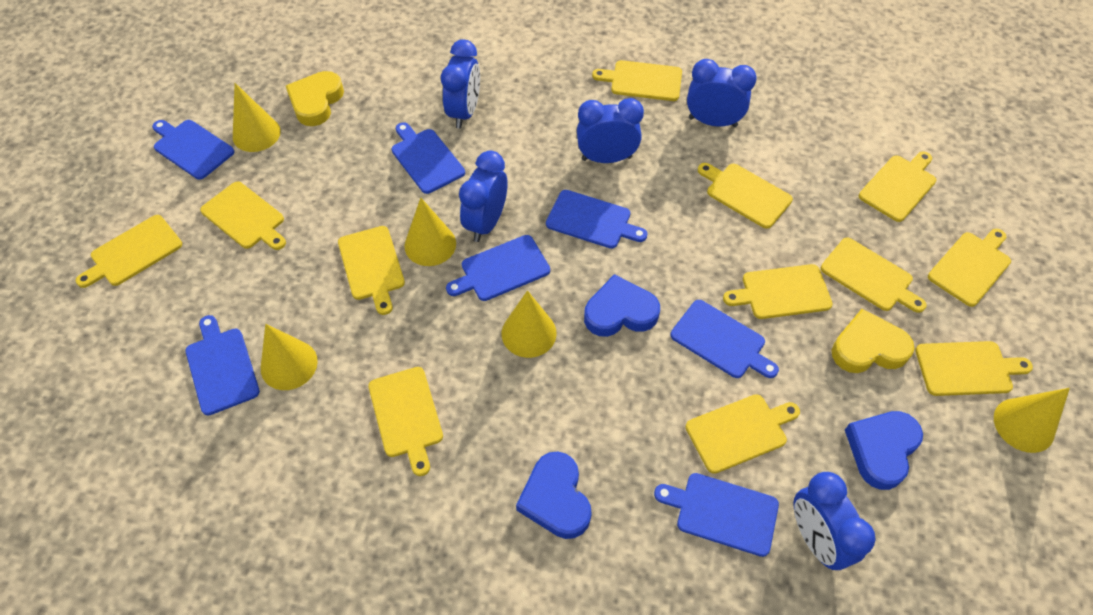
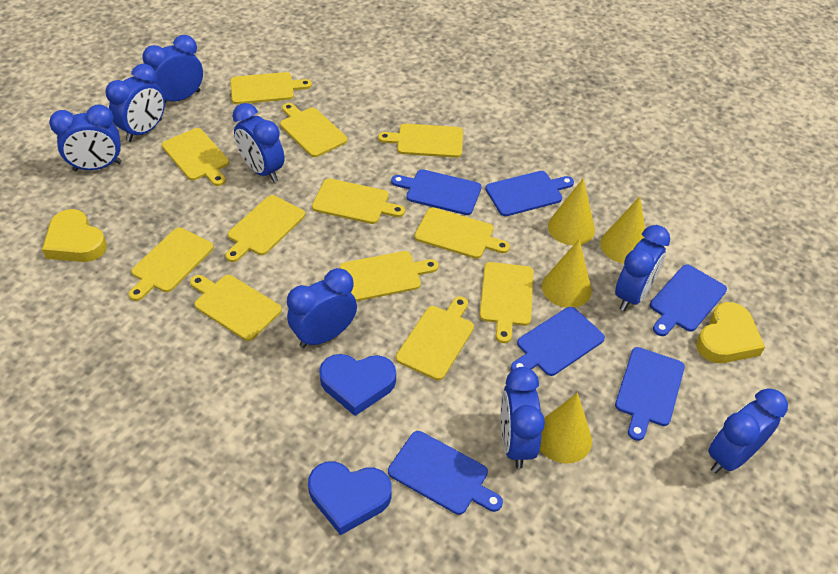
blue clock: [441,40,480,129] [459,151,507,242] [577,98,644,163] [687,59,757,127] [794,472,875,570] = 5 -> [49,104,122,171] [106,64,165,142] [142,35,203,103] [233,103,285,182] [287,268,357,348] [501,367,545,469] [615,225,670,311] [708,388,788,473] = 8
blue cutting board: [152,120,234,180] [186,315,260,416] [392,122,465,194] [446,235,550,301] [546,190,648,249] [654,473,779,557] [670,300,779,378] = 7 -> [388,431,503,515] [391,169,481,215] [485,171,574,216] [511,307,605,376] [615,347,685,441] [650,264,727,336] = 6
blue heart: [516,452,592,539] [584,274,660,337] [845,411,923,490] = 3 -> [308,461,392,535] [319,354,396,416] = 2
yellow cone: [233,83,281,152] [261,324,318,390] [404,198,456,266] [502,290,557,358] [994,388,1070,453] = 5 -> [540,393,592,464] [542,239,592,308] [548,178,595,245] [600,196,645,264] = 4

